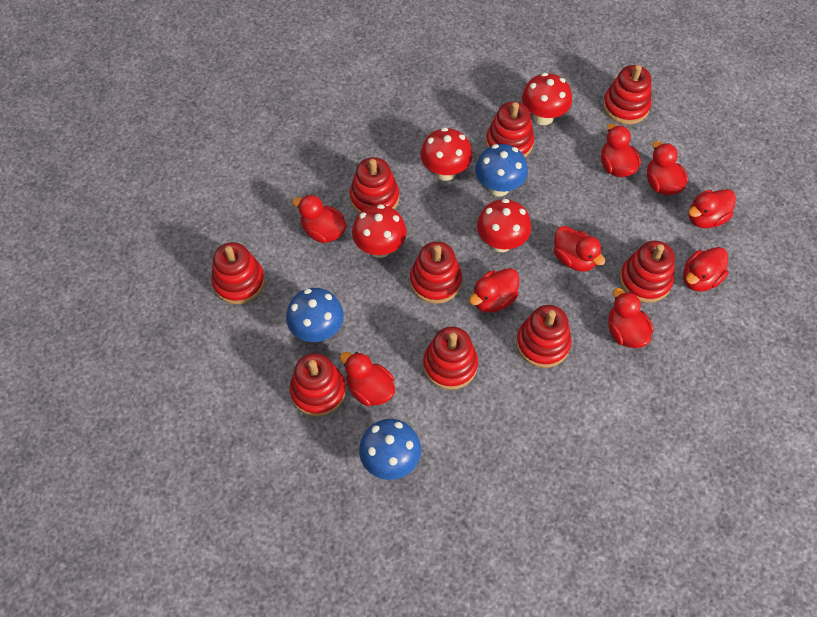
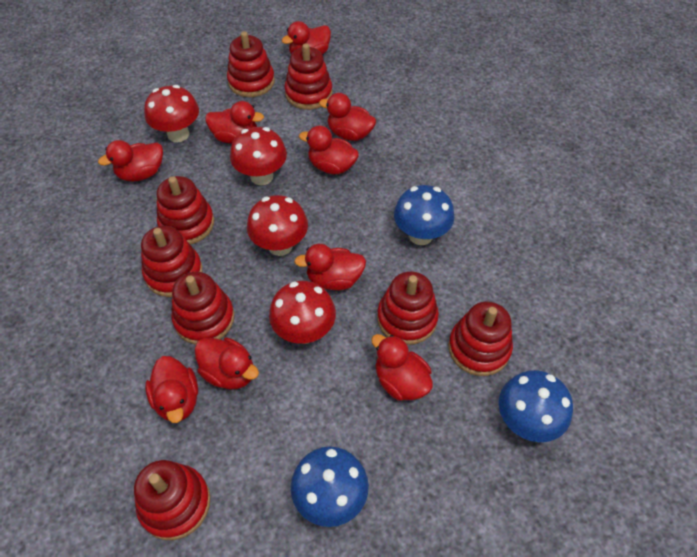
red stacking toy: [211,242,265,304] [290,353,346,417] [350,157,399,213] [410,241,462,304] [423,326,478,390] [486,102,534,157] [516,305,572,368] [603,65,651,124] [620,240,675,303] = 9 -> [134,460,210,540] [141,226,203,297] [157,176,214,245] [171,272,235,345] [227,31,275,97] [285,43,332,110] [377,271,439,345] [448,301,513,376] = 8

